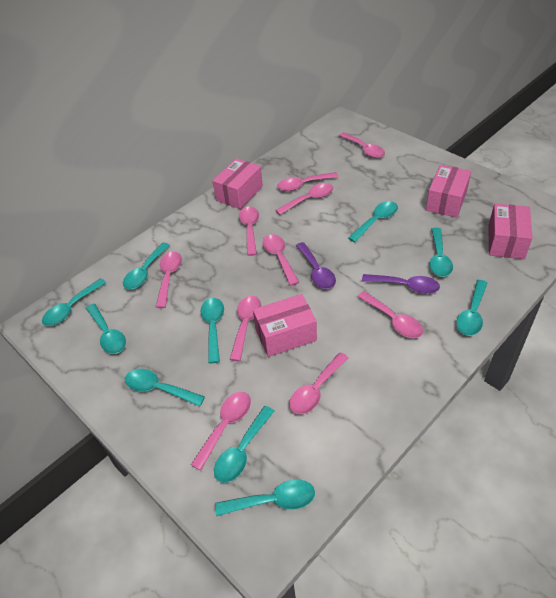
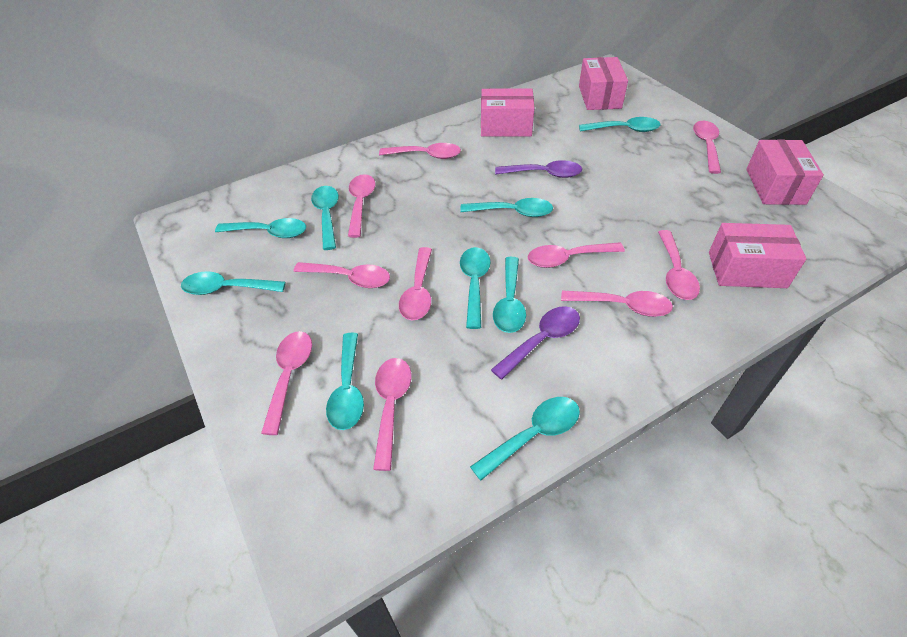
turquoise spoon: [42,278,106,326] [86,304,126,354] [123,242,170,289] [125,369,205,406] [201,298,224,363] [214,406,274,483] [215,479,315,516] [348,201,398,242] [430,228,453,277] [456,280,487,336] = 10 -> [181,271,286,295] [215,218,306,238] [311,186,339,250] [326,333,364,430] [460,198,553,217] [460,247,491,329] [470,397,580,481] [493,257,526,333] [579,117,660,132] = 9

